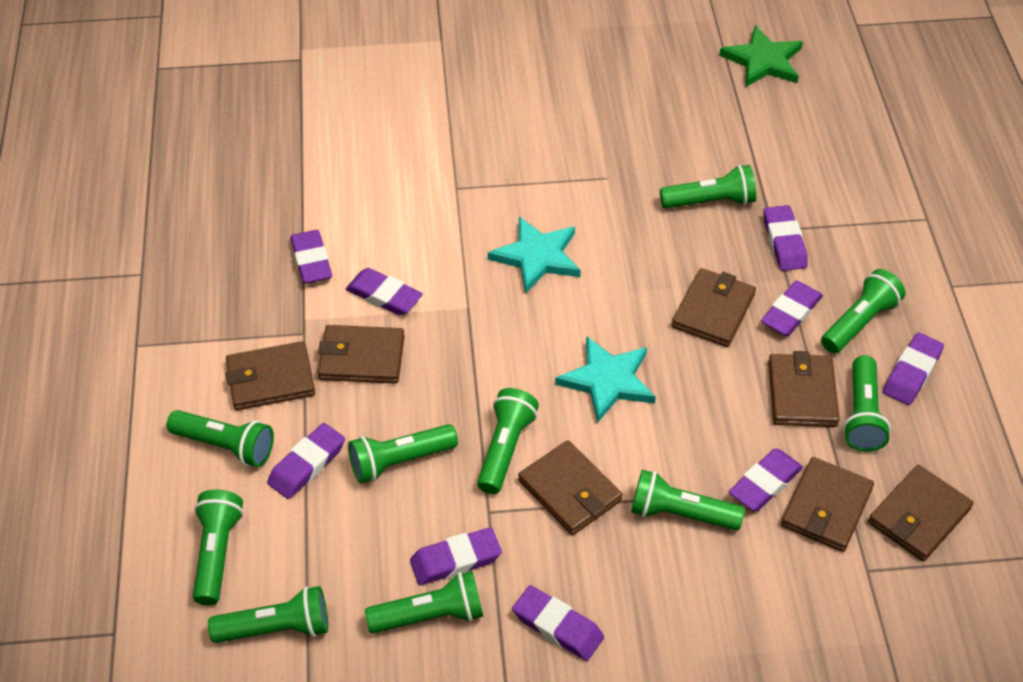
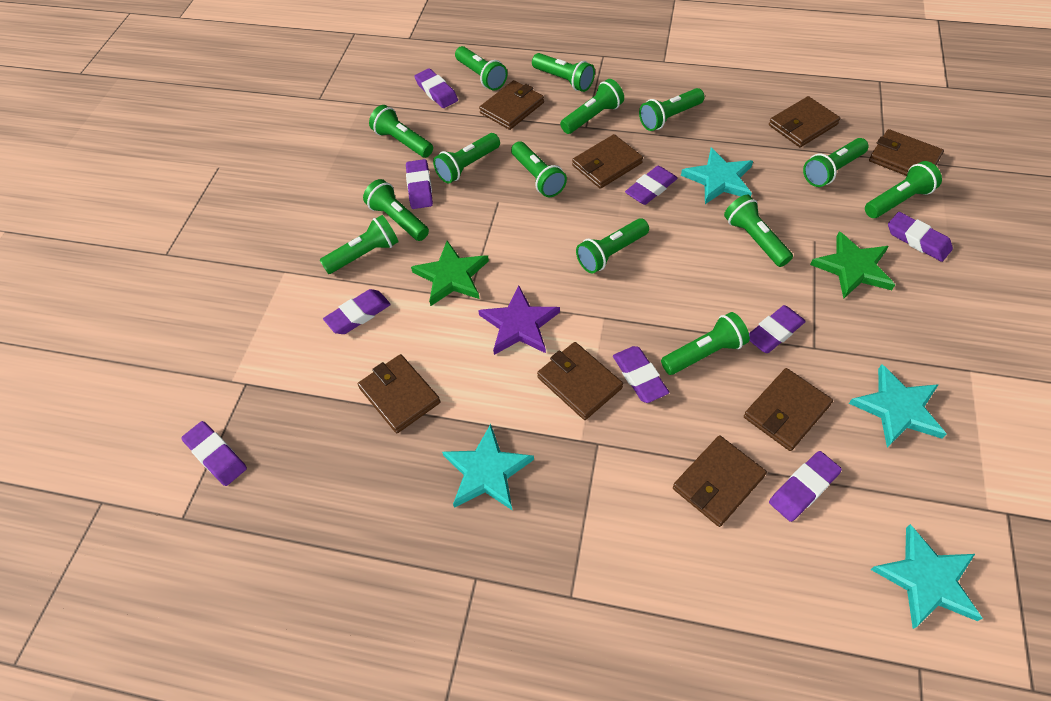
brown wallet: [226,341,315,410] [318,325,405,384] [518,440,623,535] [672,268,756,347] [768,351,840,427] [781,457,874,552] [868,465,973,561] = 7 -> [358,354,441,433] [479,80,544,130] [537,342,623,420] [572,134,643,189] [673,436,767,527] [744,368,833,451] [769,96,840,147] [869,129,944,176] = 8
green flashlight: [167,410,274,467] [193,490,243,605] [208,586,328,643] [348,424,458,483] [365,571,483,633] [477,388,539,494] [631,470,745,530] [660,165,756,209] [821,269,905,353] [843,355,891,452] = 10 -> [319,215,399,274] [363,179,429,241] [369,105,433,158] [433,133,500,184] [455,46,508,90] [511,141,567,198] [532,53,595,92] [560,79,624,134] [576,218,649,273] [639,88,704,131] [661,312,750,375] [724,195,793,267] [803,138,869,187] [865,161,942,218] = 14
green star: [719,25,803,87] = 1 -> [411,241,489,306] [810,231,895,299] = 2
purple star: none = 0 -> [478,286,560,355] = 1
turquoise star: [488,217,581,294] [555,336,656,423] = 2 -> [442,424,534,511] [681,147,753,204] [849,364,947,448] [870,524,983,629] = 4

